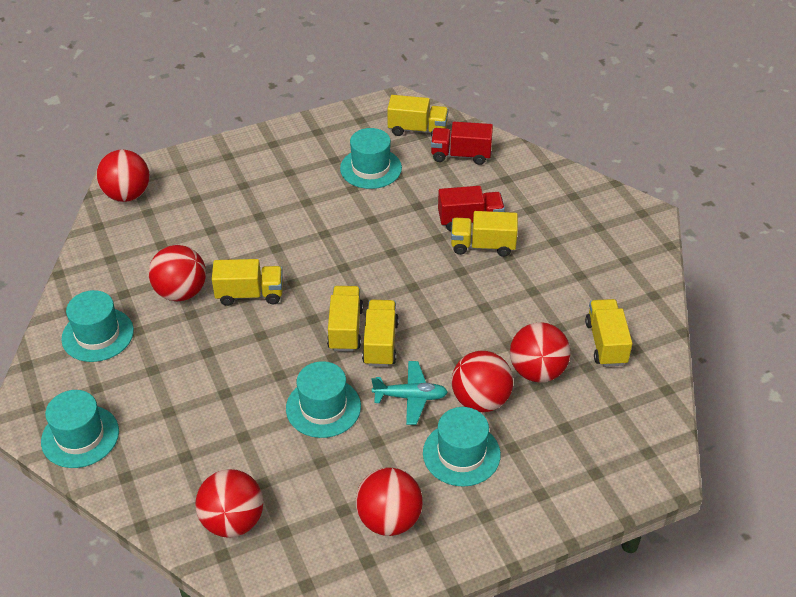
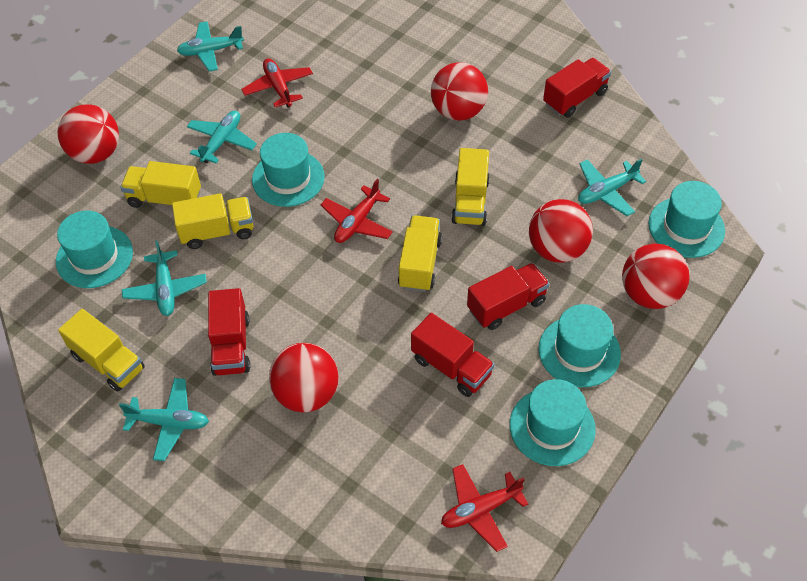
red ball: [96,150,150,202] [149,245,206,301] [195,469,263,538] [356,468,423,536] [452,351,513,412] [510,322,570,382] = 6 -> [57,104,119,164] [269,343,339,413] [431,62,488,121] [529,199,593,263] [622,244,690,309] = 5
red plane: none = 0 -> [241,58,313,108] [321,179,393,243] [441,464,528,552] = 3
red truck: [431,122,493,165] [438,186,505,231] = 2 -> [208,288,250,376] [411,313,494,397] [467,263,549,330] [543,58,611,118] = 4
turquoise plane: [372,361,448,425] = 1 -> [119,378,209,461] [122,241,207,316] [177,21,244,72] [187,111,257,163] [578,158,646,216] = 5
yellow truck: [212,259,283,306] [327,286,363,352] [362,300,399,367] [387,95,449,137] [451,211,518,257] [585,299,633,367] = 6 -> [58,309,145,392] [120,161,201,208] [172,193,253,249] [398,215,442,292] [451,148,490,226] = 5

